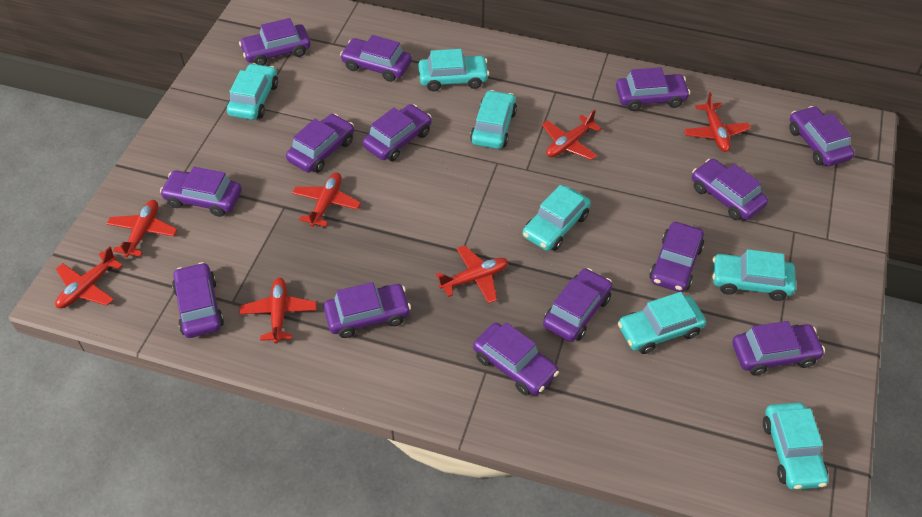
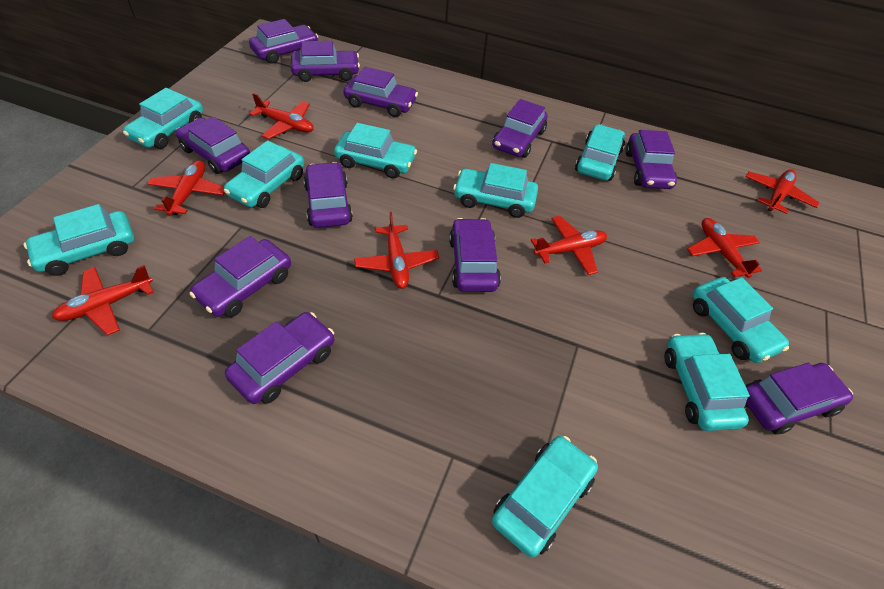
purple car: [160,167,242,217] [172,262,224,338] [239,18,311,66] [286,114,354,173] [324,282,411,338] [340,35,412,82] [363,104,432,161] [473,322,559,396] [543,268,613,342] [616,67,690,111] [649,222,704,292] [692,159,768,220] [732,321,825,376] [789,106,854,166] = 14 -> [176,117,250,174] [190,236,291,317] [225,312,334,404] [249,19,318,64] [291,41,360,82] [303,162,353,228] [343,67,418,117] [449,218,501,292] [492,99,548,158] [626,130,677,189] [746,363,853,435] = 11
turquoise car: [227,63,278,120] [418,49,489,91] [470,90,517,149] [522,185,591,251] [618,292,706,354] [712,249,796,301] [763,403,829,490] = 7 -> [24,204,134,276] [123,88,203,149] [224,140,304,208] [334,123,417,178] [453,163,538,218] [492,436,598,558] [575,124,625,181] [665,333,750,431] [692,277,789,363] = 9

